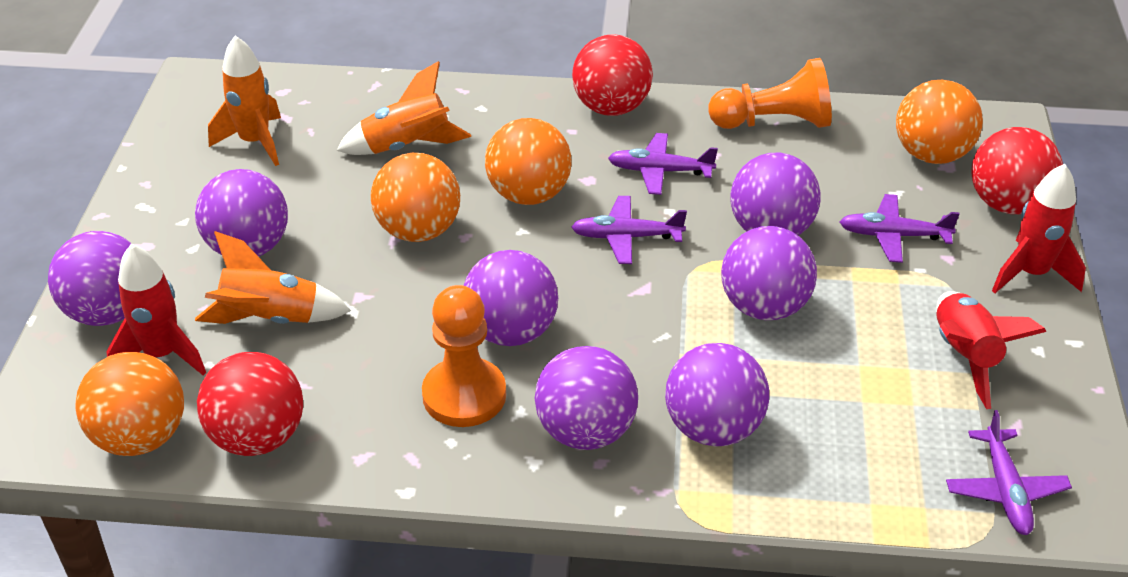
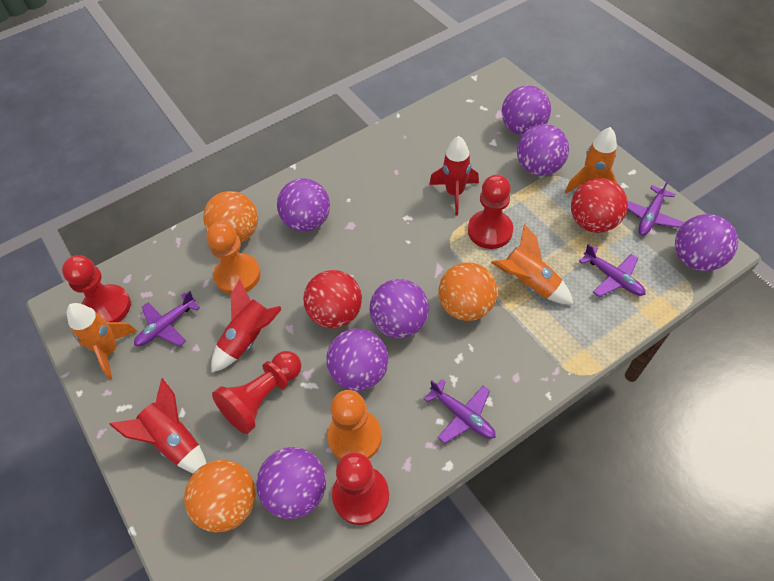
orange ball: [75,352,184,456] [371,153,460,242] [485,118,572,205] [896,80,983,164] = 4 -> [184,460,256,533] [203,191,258,243] [439,262,497,321] = 3
red ball: [197,352,303,456] [572,34,653,116] [971,127,1063,214] = 3 -> [303,270,362,328] [571,178,628,233] = 2
red pawn: none = 0 -> [62,255,131,322] [212,351,301,434] [332,452,389,525] [468,175,513,249] = 4

